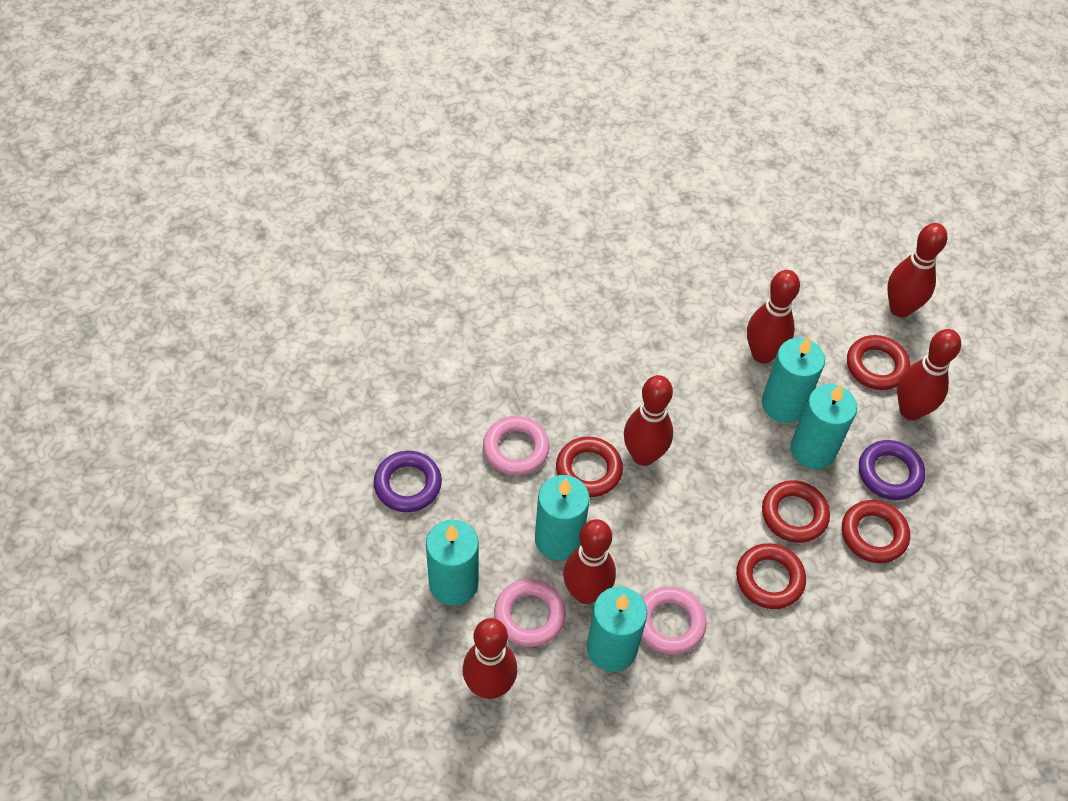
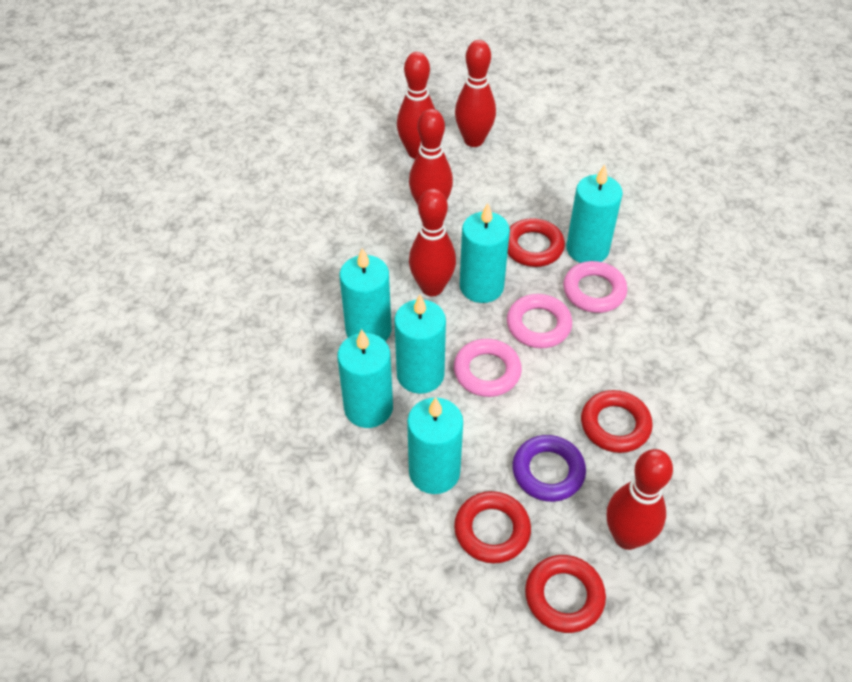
purple ring: [374,451,442,512] [859,440,925,500] = 2 -> [512,435,586,502] = 1
red bowling pin: [462,618,517,699] [563,519,616,604] [624,375,673,466] [747,270,800,364] [887,223,947,317] [897,329,961,420] = 6 -> [397,52,435,159] [409,109,453,205] [409,188,456,296] [455,40,496,147] [607,449,673,550] = 5
red ring: [556,437,623,497] [736,543,806,609] [762,480,830,543] [842,500,910,563] [847,335,910,390] = 5 -> [454,491,531,564] [508,218,565,267] [525,555,606,633] [581,390,653,453] = 4
turquoise candle: [426,519,479,606] [535,475,590,561] [587,586,647,672] [762,337,825,423] [791,384,857,469] = 5 -> [337,329,393,428] [340,248,392,341] [394,295,446,394] [407,397,463,494] [460,203,510,303] [566,164,623,263] = 6

